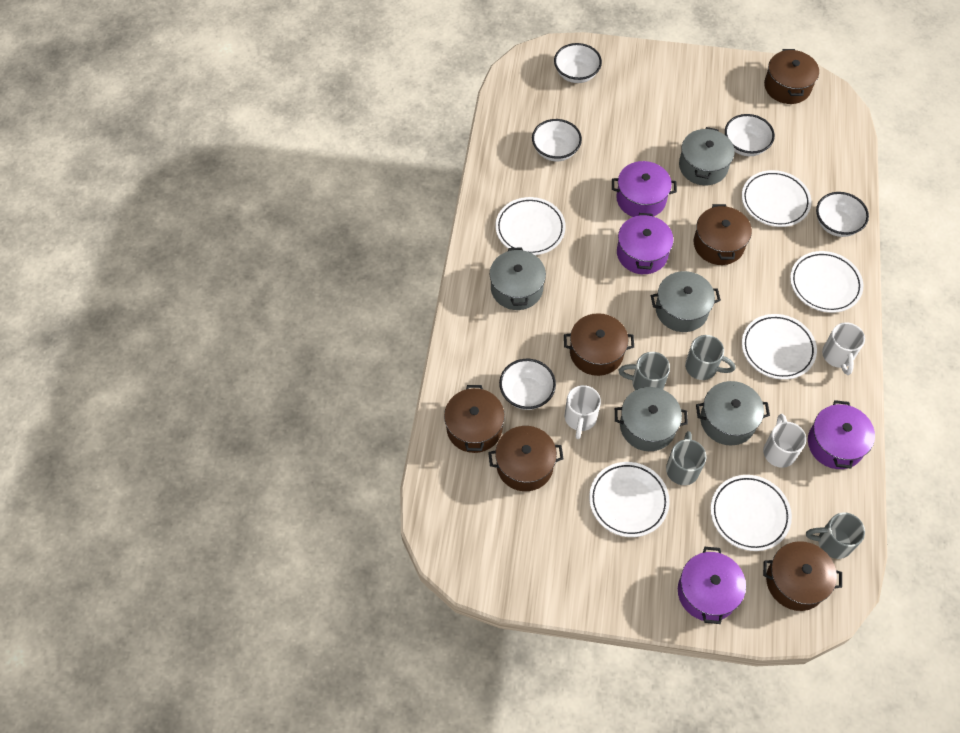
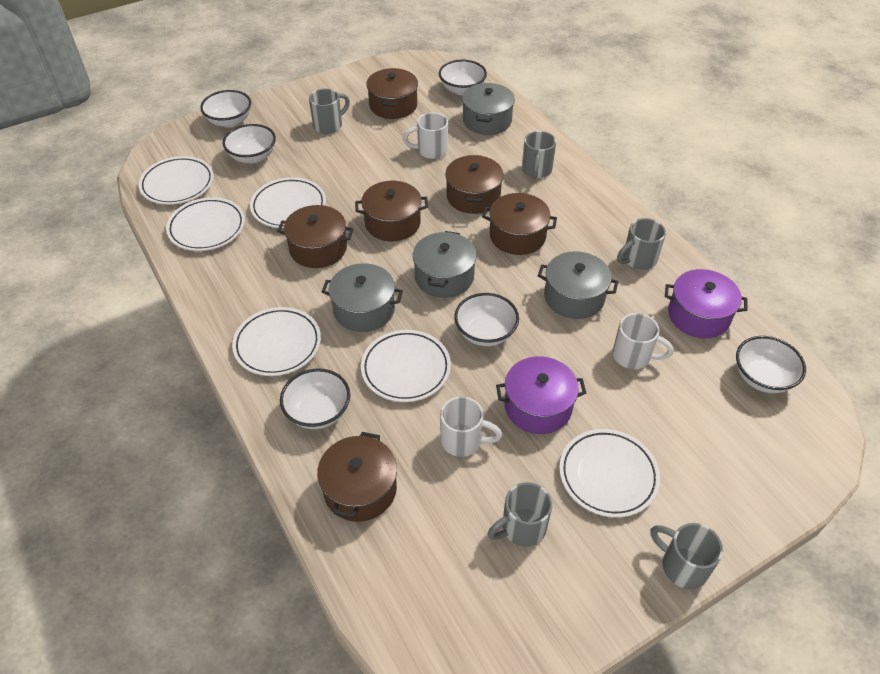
grey mug: [619,352,670,390] [666,431,706,485] [685,335,735,380] [806,512,865,559] = 4 -> [309,89,350,134] [488,482,552,547] [522,131,556,179] [617,218,666,270] [650,523,723,589] = 5
grey pot: [490,247,546,310] [615,387,688,451] [651,271,721,332] [679,127,735,185] [696,381,770,445] = 5 -> [322,263,403,332] [413,231,477,298] [462,83,515,135] [538,251,618,319] = 4
purple pot: [612,161,677,217] [617,213,674,274] [678,547,746,624] [808,400,875,469] = 4 -> [496,356,586,434] [665,269,747,338] = 2
white bowl: [499,359,556,410] [532,119,582,161] [554,43,602,83] [725,114,775,156] [816,192,869,237] = 5 -> [200,90,251,127] [223,124,276,164] [280,369,350,429] [439,60,487,95] [454,293,519,346] [736,336,806,393] = 6

